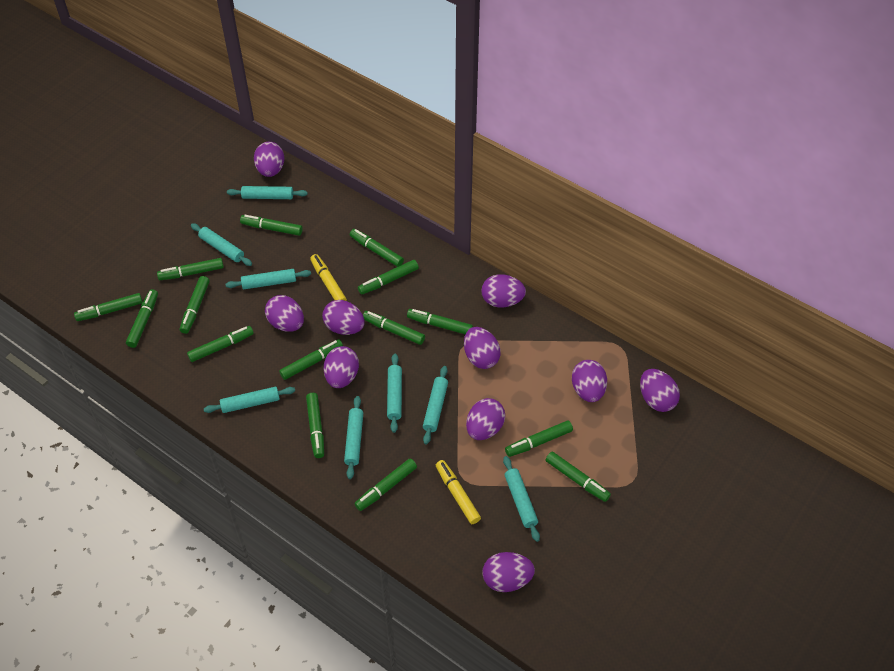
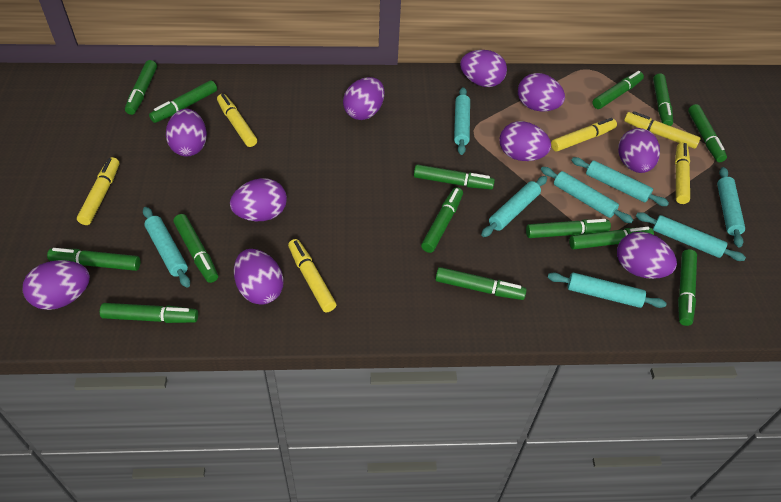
green marker: [74,293,143,321] [126,289,158,348] [157,258,224,280] [180,276,209,334] [187,326,254,362] [240,215,303,236] [279,339,343,380] [306,393,324,458] [350,229,404,267] [354,458,417,511] [358,260,419,295] [363,311,425,345] [407,309,473,334] [505,421,573,457] [546,452,611,502] = 15 -> [47,248,140,271] [100,303,198,323] [125,60,157,115] [149,80,217,123] [173,214,218,283] [414,164,495,189] [421,187,463,253] [435,267,527,300] [526,219,611,238] [569,227,654,249] [592,71,644,109] [653,73,673,126] [678,249,697,326] [688,104,727,162] = 14
yellow marker: [310,254,347,301] [436,460,481,524] = 2 -> [77,157,119,225] [217,94,257,147] [288,239,336,312] [551,118,617,151] [624,111,701,149] [675,143,690,204] = 6

